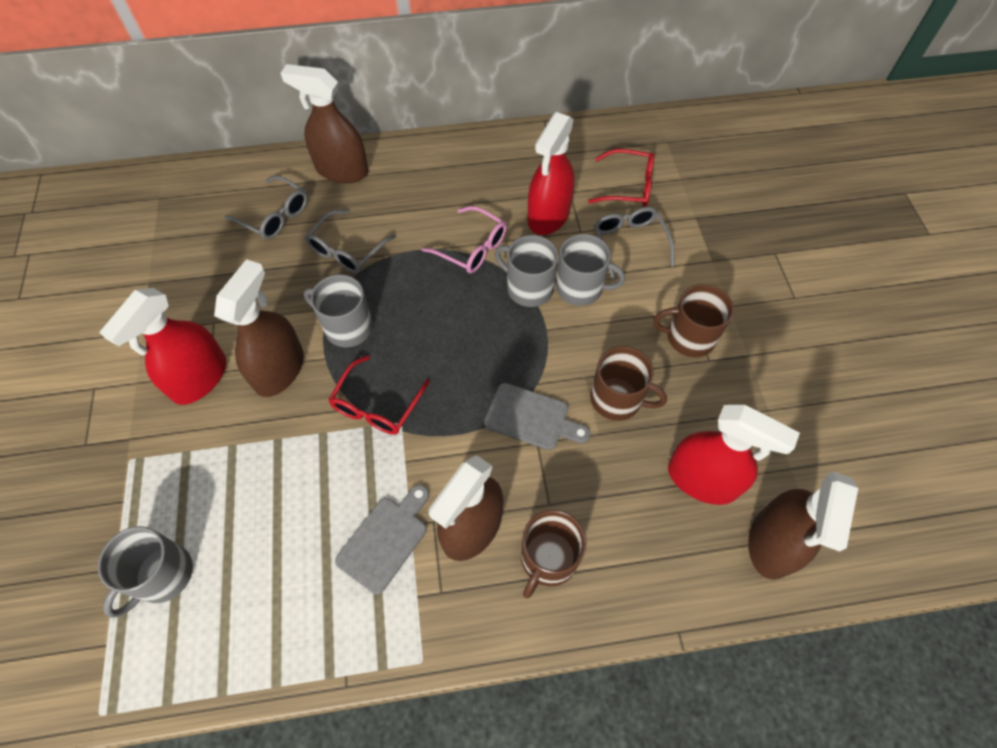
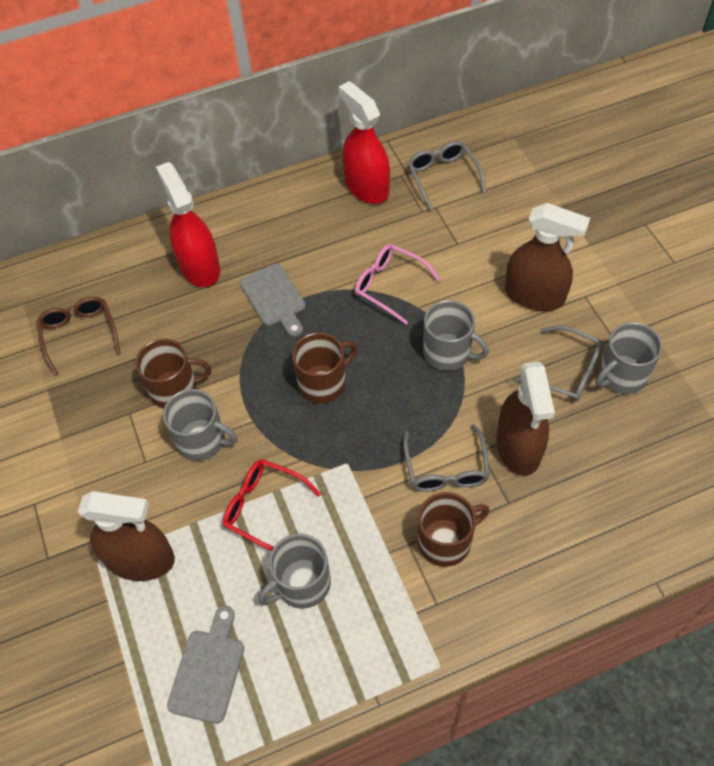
brown glasses: none = 0 -> [36,297,121,376] = 1
brown spray bottle: [214,259,304,397] [281,64,368,183] [428,456,503,561] [748,471,858,580] = 4 -> [78,491,175,581] [496,362,555,476] [505,203,590,311] = 3
red glasses: [329,355,430,435] [588,149,654,207] = 2 -> [223,459,321,551] = 1
red spray bottle: [99,288,226,405] [528,112,574,235] [668,405,800,505] = 3 -> [156,162,220,287] [338,81,390,204] = 2

